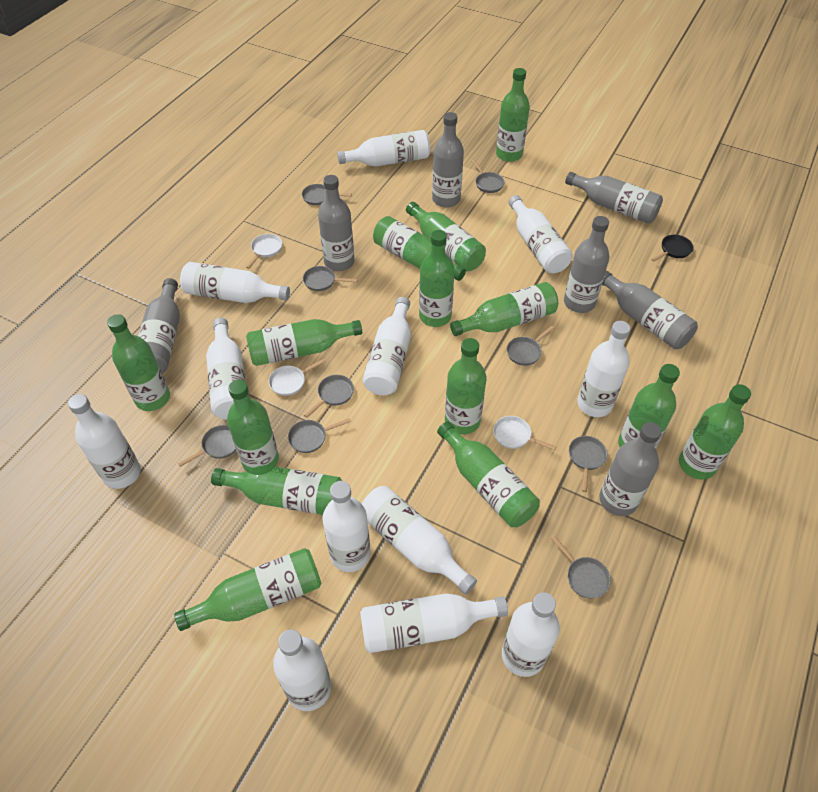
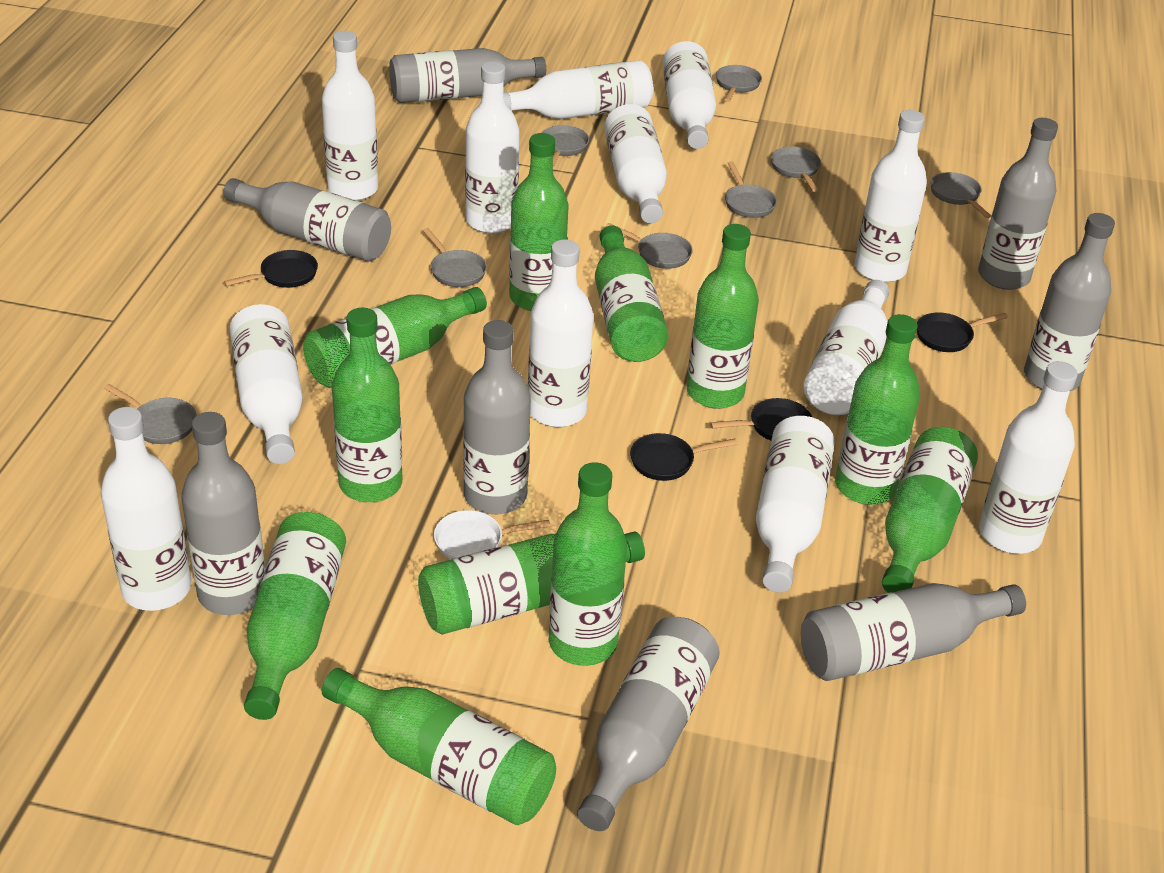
black pan: [651,235,694,262] = 1 -> [224,250,318,288] [630,433,737,481] [710,398,812,441] [917,313,1008,352] = 4
green bottle: [107,314,170,411] [174,548,321,631] [211,465,342,515] [227,380,279,471] [246,319,362,366] [373,216,466,281] [406,202,486,271] [419,230,455,327] [437,422,540,527] [445,338,486,434] [450,282,558,336] [496,68,530,162] [618,364,680,449] [679,384,751,480] = 14 -> [244,512,346,720] [303,287,487,388] [322,668,556,825] [332,308,402,502] [418,532,645,635] [509,133,569,311] [549,462,627,666] [595,225,668,362] [687,224,759,409] [835,314,920,505] [882,427,978,593] = 11
grey bottle: [138,278,180,373] [318,175,354,271] [432,112,464,208] [564,216,609,313] [565,172,663,224] [599,422,662,516] [602,270,698,349] = 7 -> [181,412,265,615] [224,178,391,262] [389,48,546,103] [463,320,531,515] [577,617,720,831] [801,583,1026,681] [978,118,1058,290] [1024,213,1115,391] = 8
grey pan: [178,425,236,467] [288,418,351,453] [302,184,352,205] [303,266,358,291] [304,375,354,418] [471,159,505,193] [507,326,554,366] [552,536,611,598] [569,436,607,492] = 9 -> [104,384,196,444] [423,228,487,287] [541,125,589,167] [606,223,693,269] [716,65,762,102] [725,161,777,218] [771,147,821,192] [930,172,991,218] = 8
white pan: [246,234,282,269] [269,359,326,396] [493,416,556,450] = 3 -> [434,510,550,559] = 1

